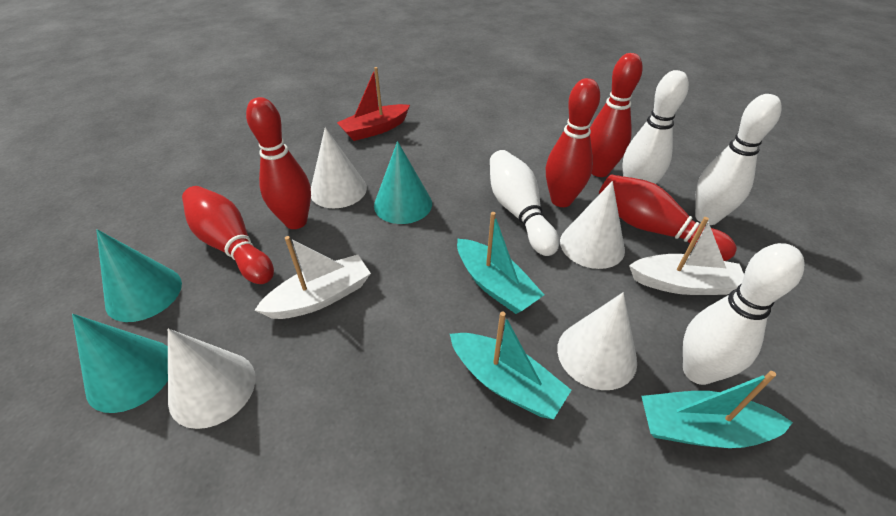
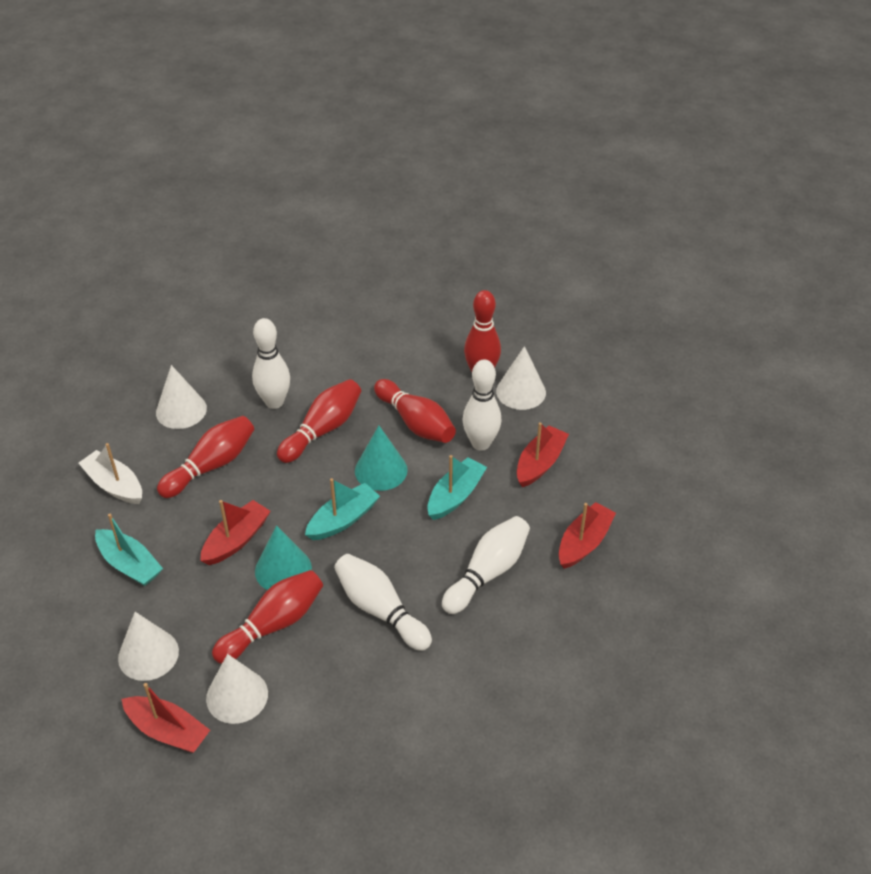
red boat: [337,67,410,141] = 1 -> [122,683,210,753] [200,500,271,565] [517,422,569,487] [559,502,616,569] = 4
turquoise cone: [72,314,168,413] [96,229,182,322] [374,141,432,224] = 3 -> [255,525,312,590] [355,426,408,491] = 2
white boat: [255,236,371,319] [629,217,744,295] = 2 -> [78,443,142,504] = 1

